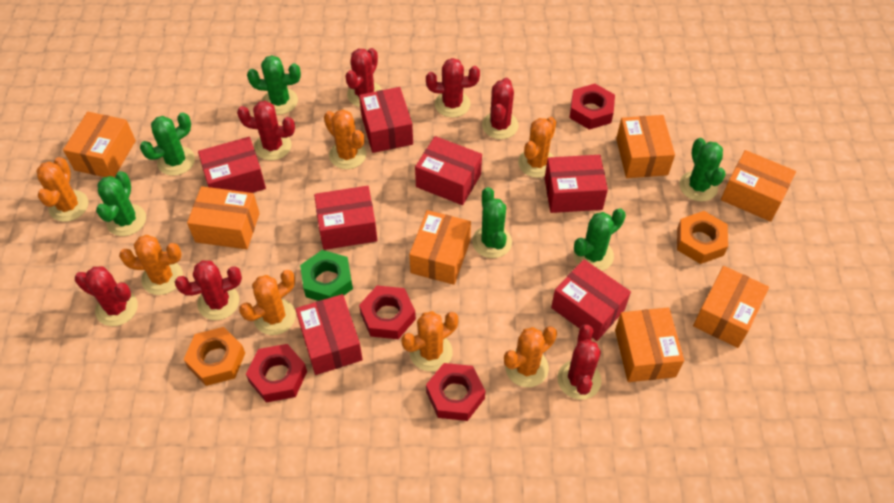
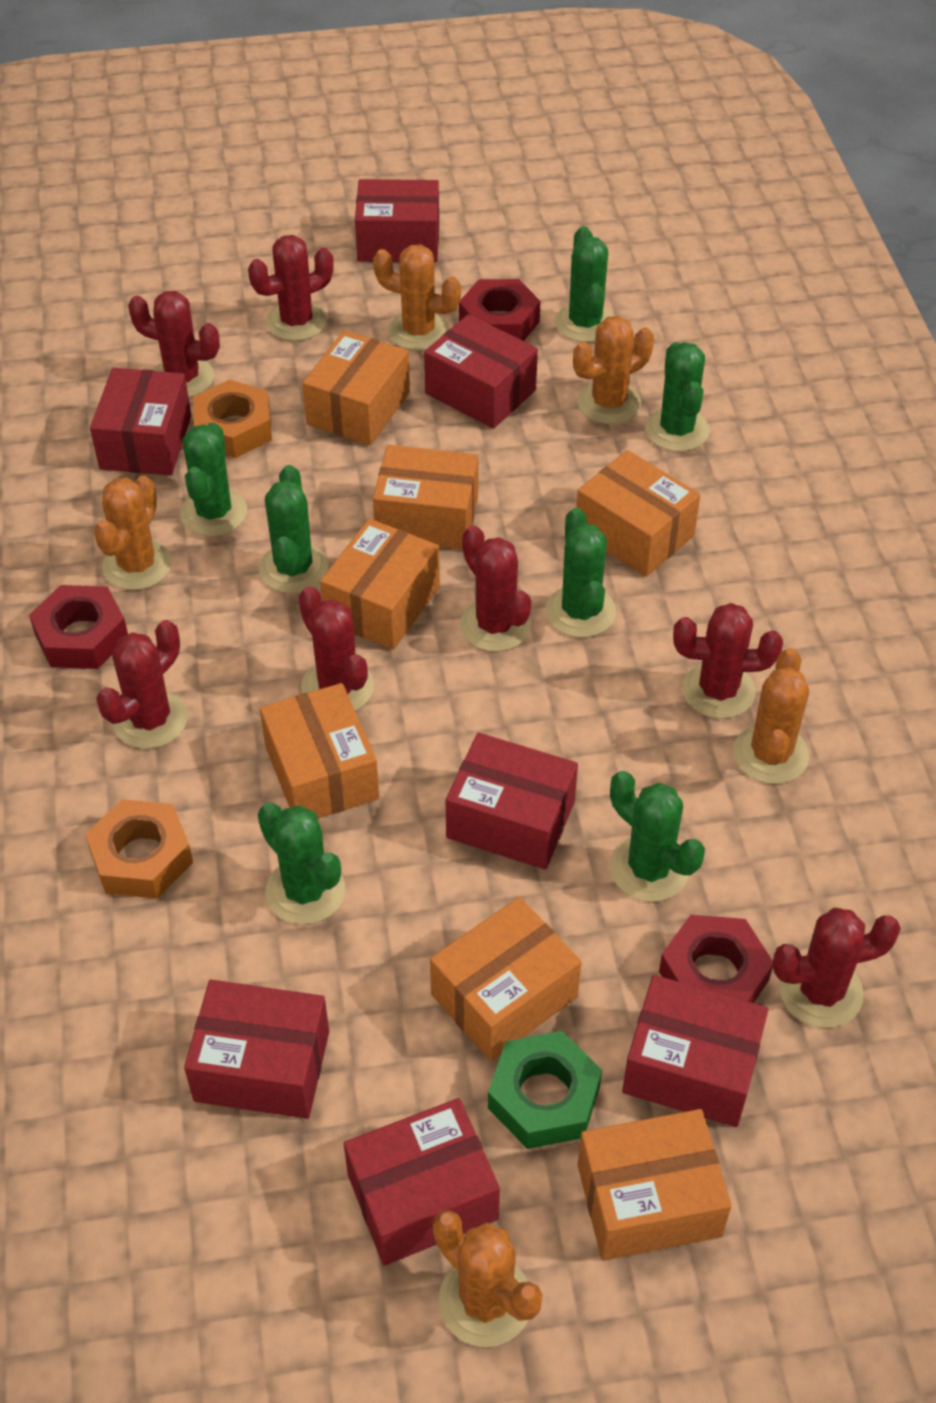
green cactus: [96,171,146,236] [140,112,195,176] [247,55,301,115] [472,187,512,258] [573,208,626,271] [679,138,725,202] = 6 -> [180,423,247,536] [258,803,345,925] [259,465,328,593] [546,508,616,638] [555,226,614,342] [610,771,705,902] [645,342,710,452] = 7
orange cactus: [36,157,88,222] [119,235,183,295] [239,270,296,335] [324,110,366,169] [401,311,458,371] [504,326,557,387] [518,117,556,178] = 7 -> [94,475,172,590] [373,245,461,351] [433,1210,543,1347] [573,316,654,424] [734,648,809,784] = 5
red nut: [246,344,307,403] [359,285,416,339] [426,363,485,421] [569,84,615,130] = 4 -> [29,585,128,669] [459,279,541,341] [659,915,773,1003] = 3

